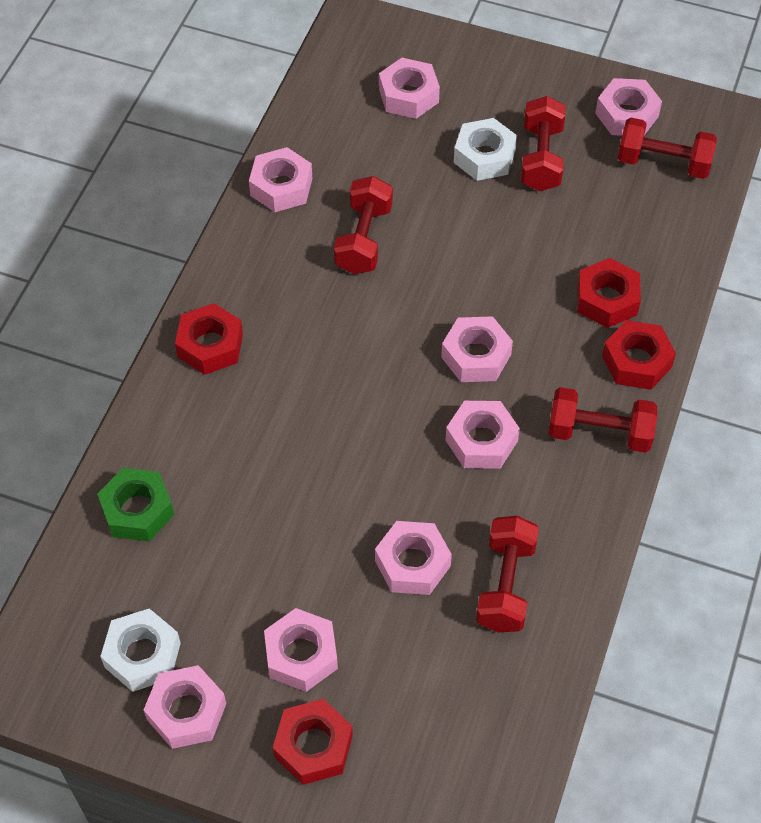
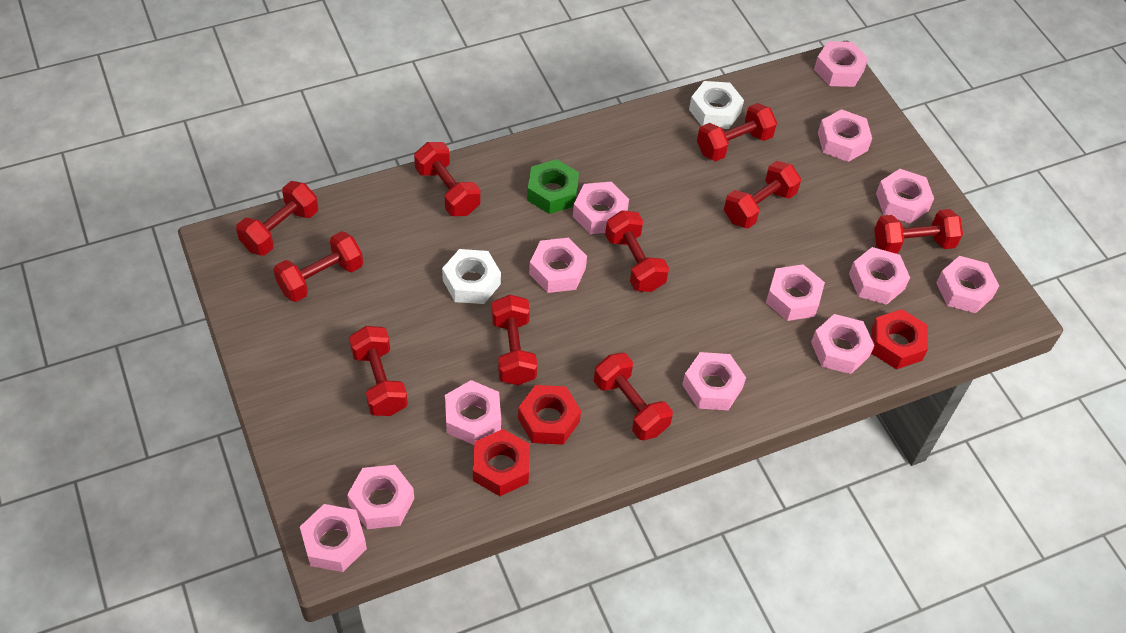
pink nut: [144,665,226,749] [249,147,312,212] [264,608,338,692] [375,521,452,595] [379,58,440,119] [441,316,513,382] [445,401,520,469] [595,78,662,136] = 8 -> [300,504,367,572] [347,465,414,529] [445,380,501,445] [529,238,587,293] [573,182,629,234] [682,352,746,410] [766,264,825,321] [811,314,874,374] [814,41,868,87] [818,109,872,162] [849,247,910,305] [876,169,934,223] [936,256,999,313] = 13
red dumbbell: [334,176,393,274] [476,516,539,633] [521,96,566,191] [548,387,657,453] [618,118,717,179] = 5 -> [236,181,318,256] [274,231,363,302] [349,326,408,416] [414,142,480,216] [492,295,537,385] [594,353,673,440] [605,210,669,292] [697,103,777,161] [724,161,801,229] [874,209,963,254] = 10
red nut: [175,303,243,375] [273,699,353,785] [577,258,641,328] [602,320,676,390] = 4 -> [473,429,530,496] [518,385,581,445] [871,309,928,369] = 3

